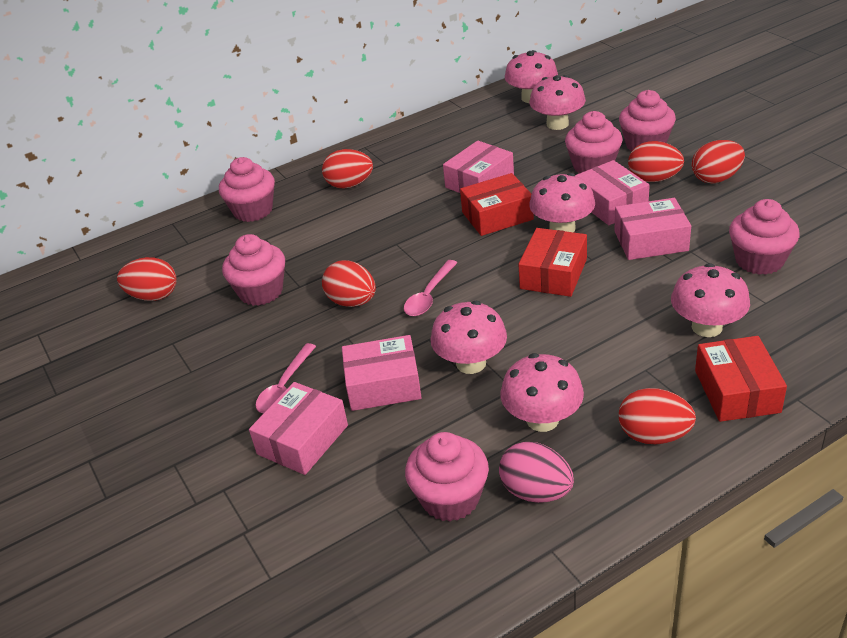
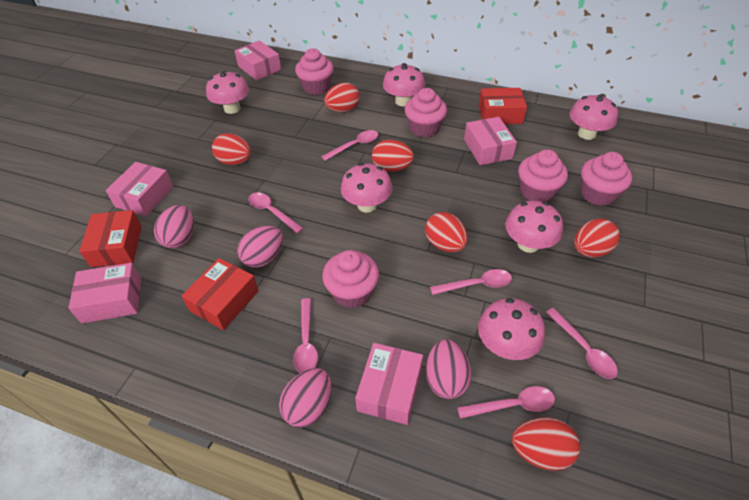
pink cupcake: [219,157,275,222] [222,234,285,306] [405,432,489,521] [565,111,623,174] [619,90,676,151] [729,199,800,275] = 6 -> [295,48,334,95] [322,250,379,308] [405,88,447,138] [518,149,568,202] [581,152,632,206] = 5
pink egg: [499,442,574,503] = 1 -> [154,205,194,249] [237,226,283,268] [279,368,332,428] [426,339,471,399] = 4
pink spoon: [256,343,316,413] [404,260,457,316] = 2 -> [248,192,303,234] [293,298,318,373] [321,130,378,161] [430,269,512,295] [457,386,555,419] [546,308,618,379] = 6

